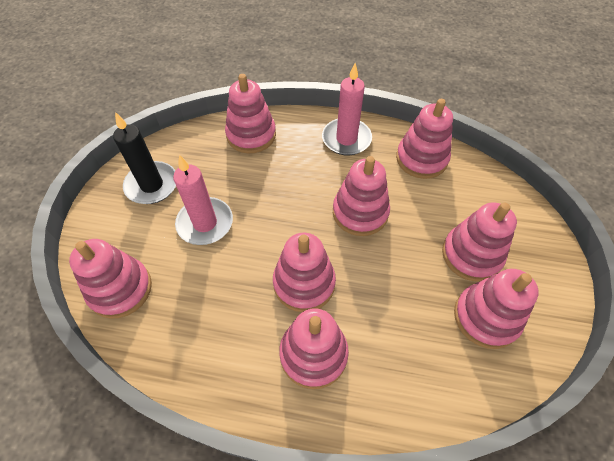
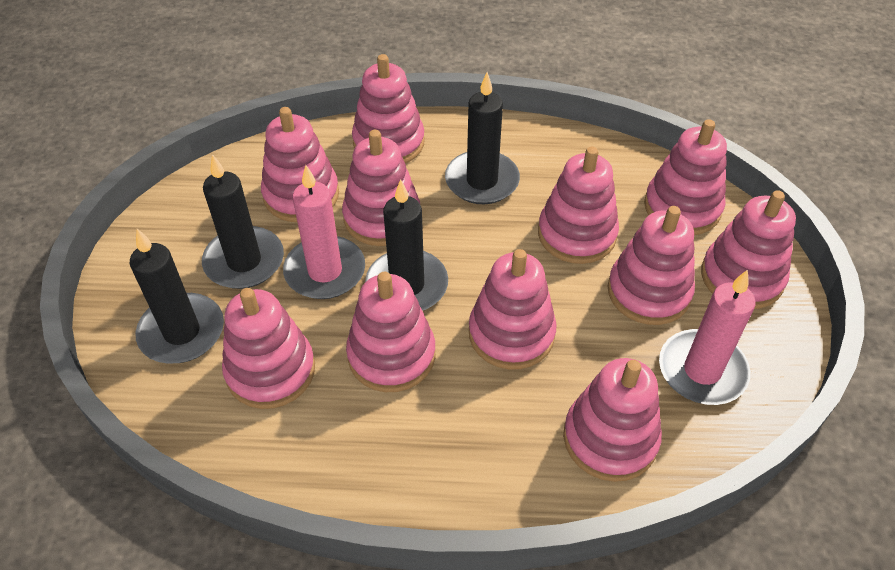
black candle: [113,112,176,204] = 1 -> [130,229,224,364] [202,154,284,289] [365,179,448,311] [445,72,520,204] = 4
pink stacking toy: [69,239,152,319] [225,74,276,153] [273,233,336,312] [279,308,349,389] [333,156,390,236] [396,99,453,179] [442,203,517,281] [454,269,539,349] = 8 -> [222,288,315,409] [261,107,339,222] [342,130,420,246] [346,272,435,392] [352,54,425,163] [469,249,557,369] [538,147,619,264] [563,358,662,482] [608,206,695,325] [644,119,727,235] [701,190,796,309] = 11

